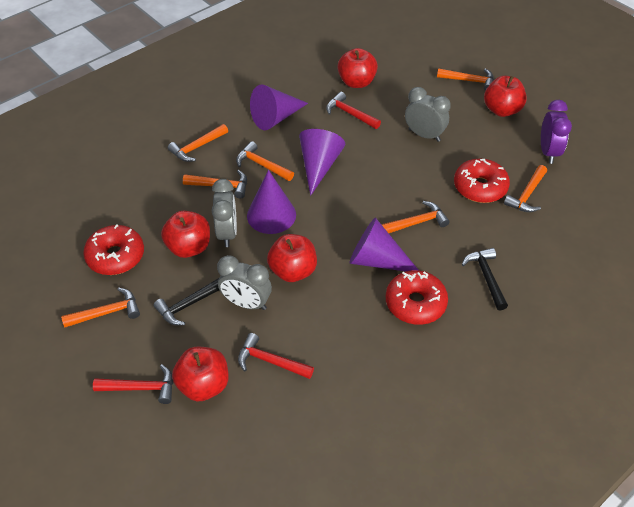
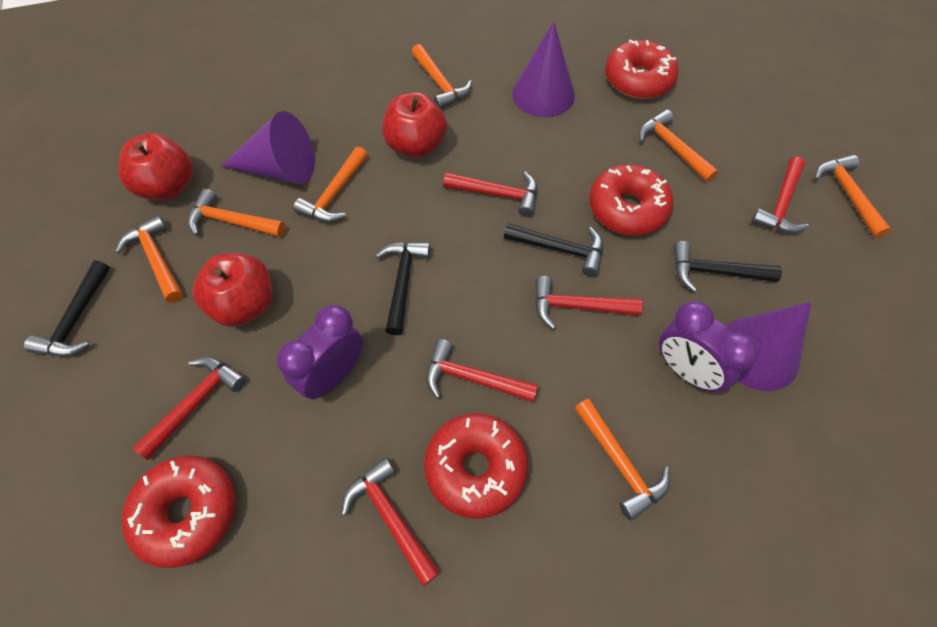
black hammer: [154,278,219,325] [462,248,508,311] = 2 -> [24,260,110,356] [375,242,430,335] [504,223,603,277] [673,241,782,292] = 4
grey clock: [212,179,237,247] [217,255,272,310] [405,87,451,142] = 3 -> none = 0
purple clock: [541,100,572,164] = 1 -> [277,305,363,400] [659,301,759,392] = 2
purple cone: [247,170,296,234] [250,84,308,130] [299,129,345,196] [349,218,418,271] = 4 -> [221,111,315,184] [512,21,575,117] [726,302,811,391] = 3
red apple: [161,211,210,258] [172,347,228,402] [267,234,317,282] [337,48,378,88] [484,76,527,117] = 5 -> [118,133,193,200] [192,253,273,327] [382,92,447,158] = 3
red donut: [83,225,144,275] [386,270,448,325] [454,158,510,203] = 3 -> [121,455,235,568] [424,413,528,519] [589,164,673,235] [605,39,679,99] = 4
red hammer: [93,364,173,404] [238,333,314,379] [326,92,381,129] = 3 -> [133,357,246,460] [342,457,440,587] [426,339,538,402] [443,172,537,217] [535,276,642,330] [751,157,809,233] = 6

